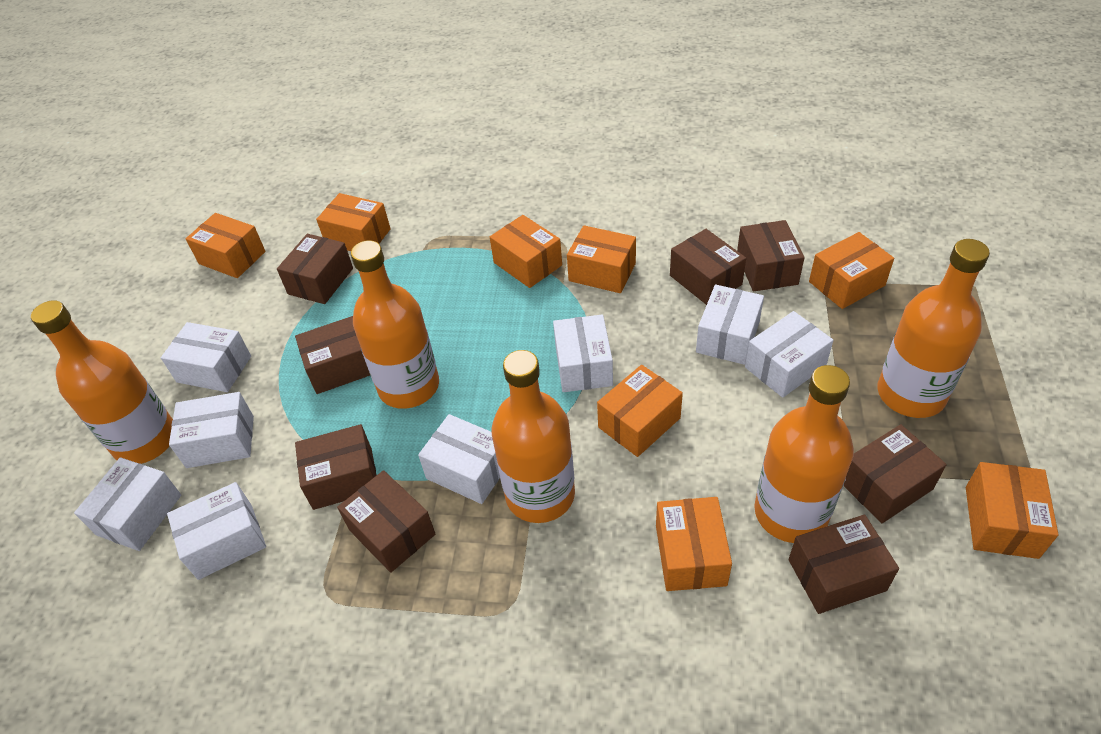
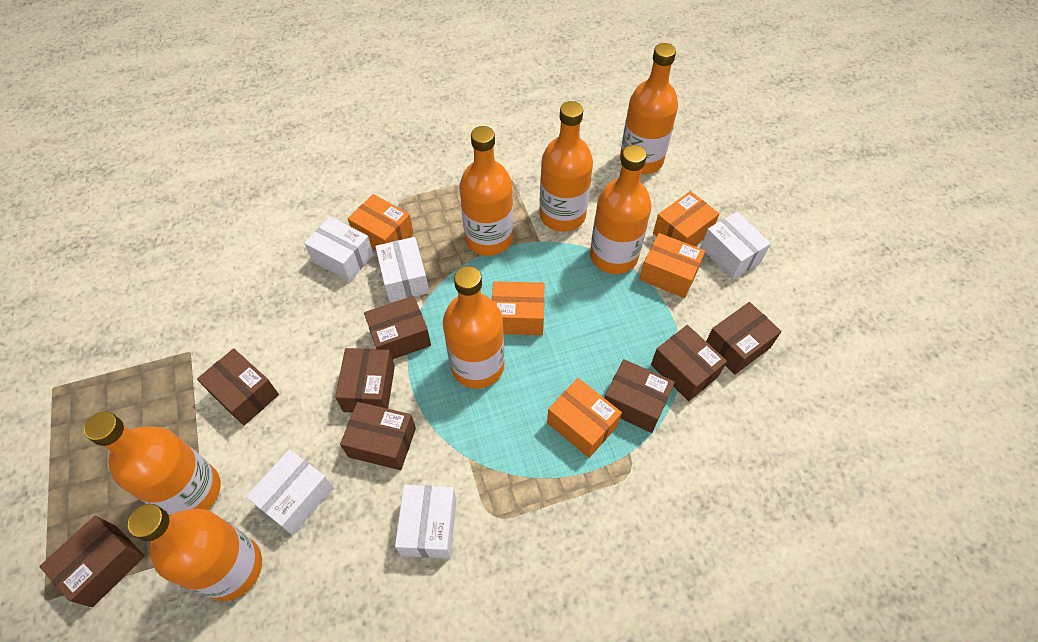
orange bottle: [31,300,173,464] [351,240,439,409] [491,350,575,523] [754,365,854,543] [877,239,990,418] = 5 -> [84,411,221,516] [128,504,262,601] [443,266,505,389] [460,126,513,256] [539,101,593,232] [590,145,652,274] [620,43,678,174] = 7
orange box: [186,213,266,278] [316,193,390,251] [490,215,562,288] [567,225,636,293] [597,365,683,457] [656,497,732,591] [809,232,894,309] [966,462,1059,559] = 8 -> [348,194,414,250] [492,281,544,335] [547,378,622,458] [639,233,705,298] [653,191,719,246] = 5
white box: [74,457,181,551] [161,322,251,392] [167,482,266,580] [169,392,254,468] [418,414,500,504] [553,314,613,392] [696,285,764,365] [745,311,834,398] = 8 -> [246,449,334,535] [304,217,374,282] [375,237,429,303] [395,485,457,559] [701,212,771,279] = 5

